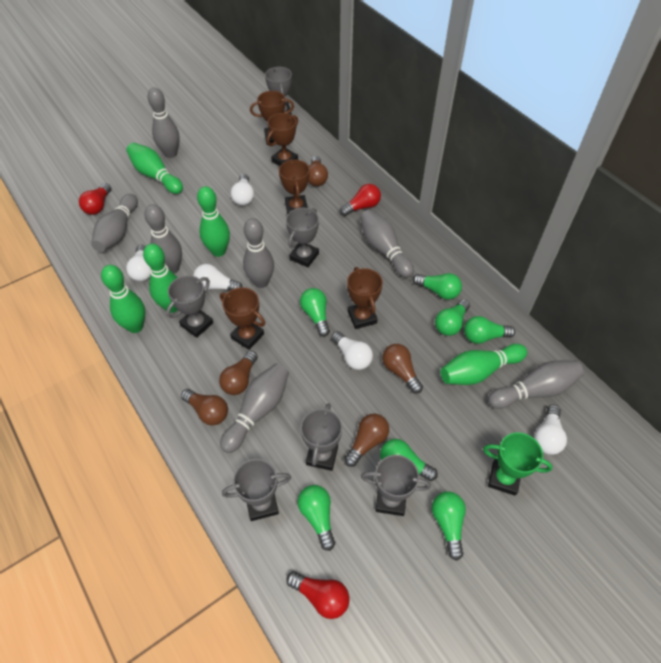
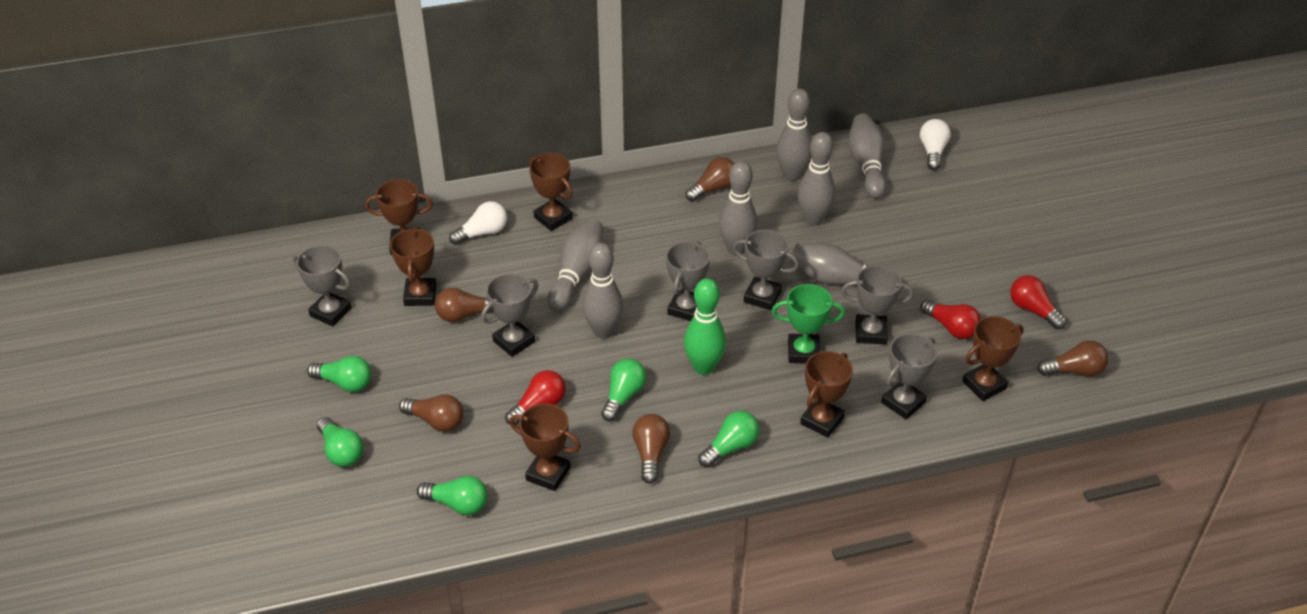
brown trophy: [220,287,266,350] [250,91,294,145] [267,113,298,166] [279,159,310,215] [347,267,383,329] = 5 -> [365,179,433,255] [390,227,437,306] [510,403,581,491] [529,153,573,231] [800,351,853,438] [962,316,1024,401] = 6
green bowling pin: [101,265,145,333] [126,143,183,194] [143,244,178,313] [197,186,230,257] [440,344,527,385] = 5 -> [684,278,726,375] = 1
green light bulb: [298,485,335,551] [300,288,330,337] [380,439,438,481] [413,273,462,300] [432,491,466,561] [435,299,470,336] [464,316,515,344] = 7 -> [307,356,371,392] [317,417,363,467] [417,476,488,515] [601,358,646,421] [698,411,760,468] = 5
white light bulb: [126,245,151,281] [193,264,243,291] [231,174,254,206] [331,331,373,370] [534,405,567,455] = 5 -> [449,201,507,245] [920,119,951,170] = 2

